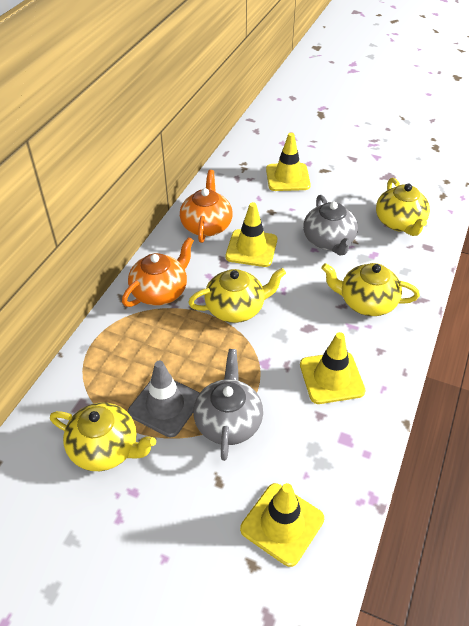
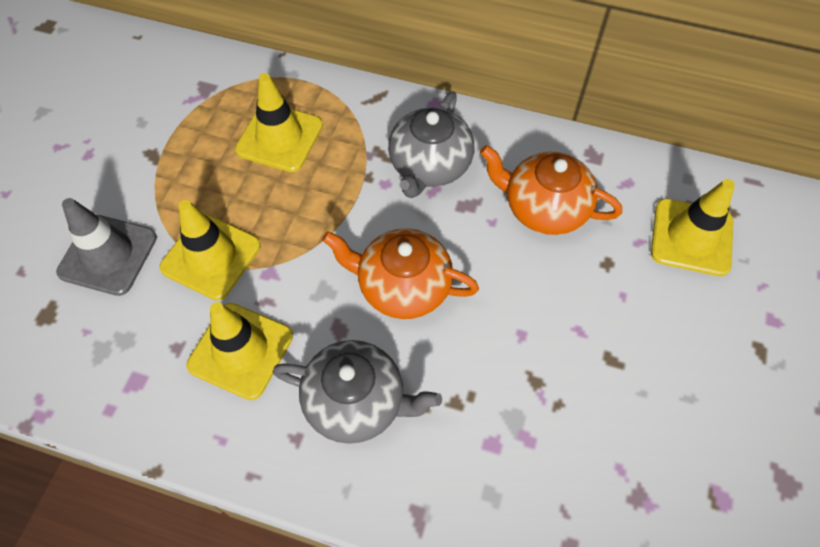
yellow teapot: [50,403,156,471] [188,268,286,323] [321,263,420,316] [376,178,430,236] = 4 -> none = 0

